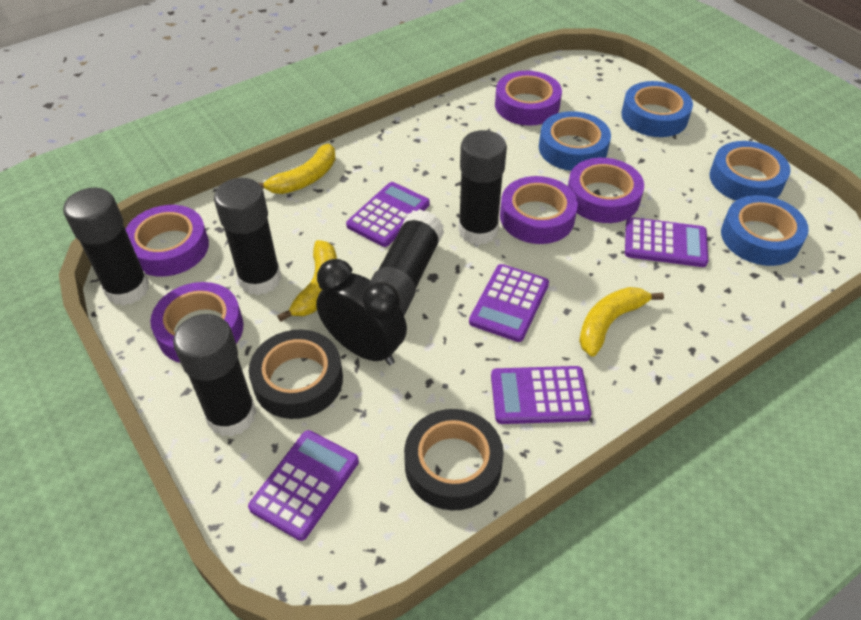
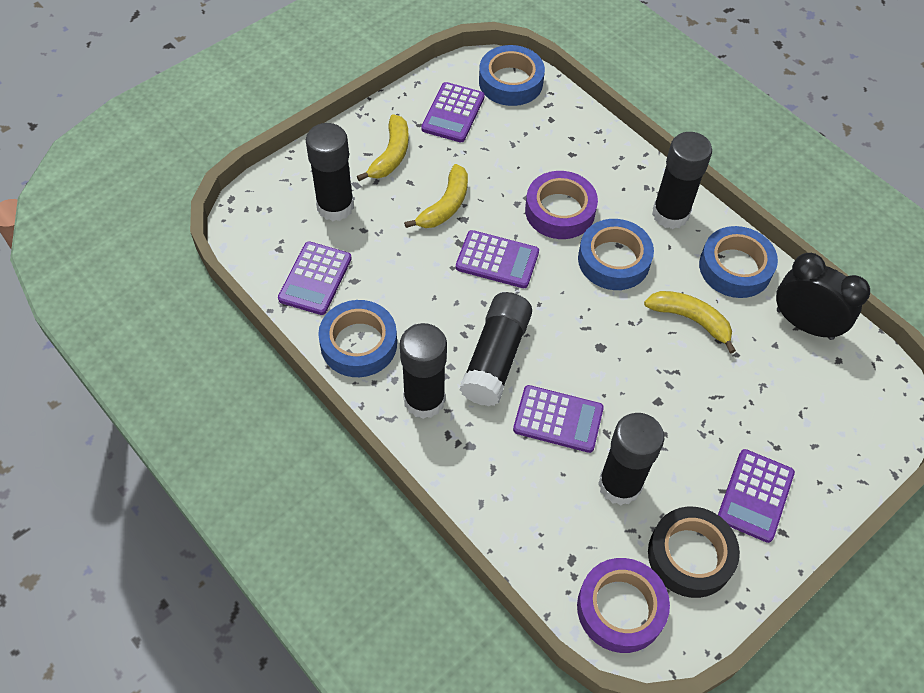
black tape: [249,330,343,419] [404,409,504,510] = 2 -> [648,507,740,598] = 1
purple tape: [126,205,209,276] [150,282,243,363] [495,71,562,126] [500,176,578,244] [568,158,644,223] = 5 -> [525,171,598,239] [577,558,670,653] = 2

